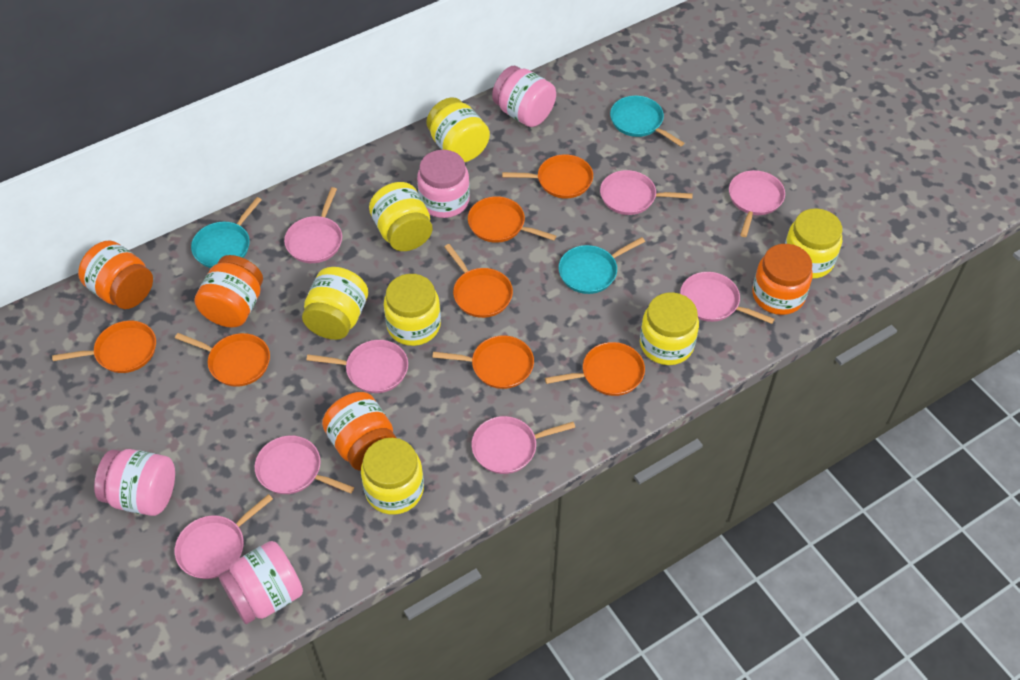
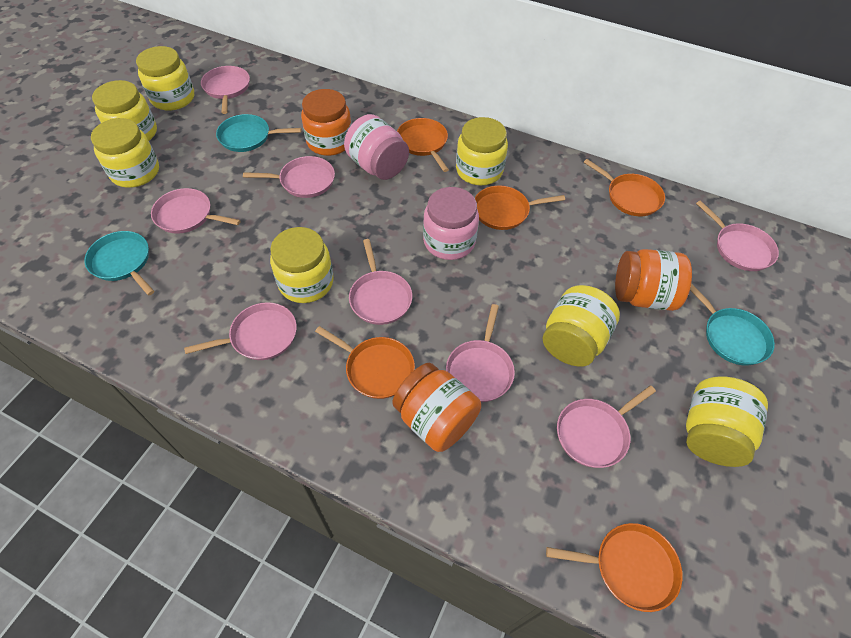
orange jar: [78,240,153,309] [195,255,263,328] [322,392,396,470] [752,244,813,315] = 4 -> [301,89,352,156] [392,363,481,452] [615,249,692,311] = 3
orange pan: [52,321,156,373] [175,333,270,387] [432,336,534,389] [444,244,513,318] [468,196,556,243] [502,154,593,199] [545,342,645,396] = 7 -> [315,326,415,399] [397,118,449,172] [475,186,565,230] [546,523,683,612] [584,159,665,216] = 5
pink jar: [94,449,175,516] [219,541,303,624] [417,150,470,218] [492,66,556,127] = 4 -> [344,114,409,180] [423,187,479,260] = 2

